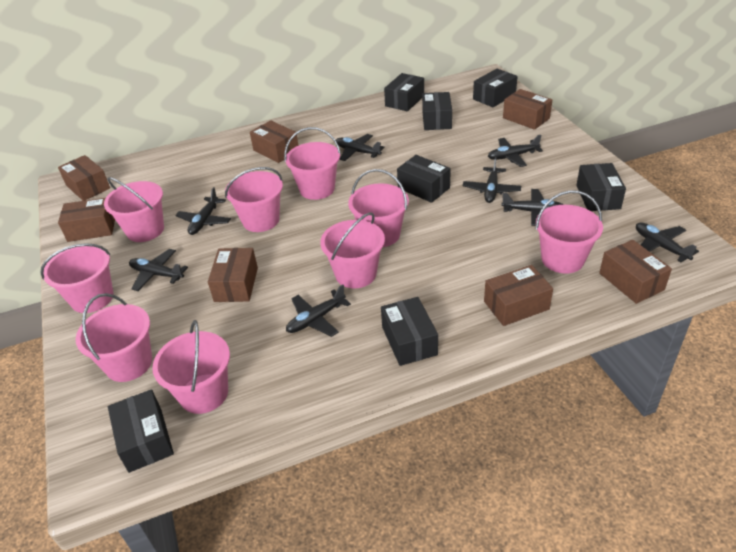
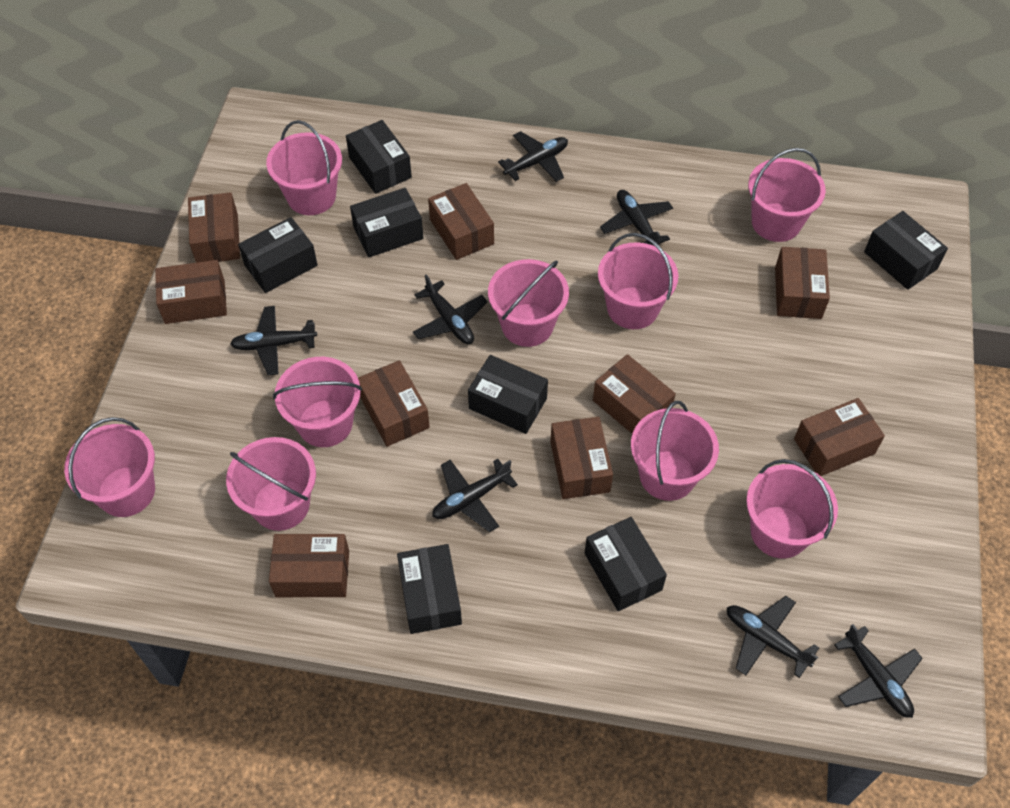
black plane: [129,249,188,291] [175,187,231,235] [286,285,351,337] [336,134,385,161] [463,157,521,203] [488,135,543,167] [501,189,563,226] [636,222,699,262] = 8 -> [230,306,317,376] [413,274,488,344] [432,459,518,532] [498,131,568,182] [600,190,673,246] [727,596,819,678] [834,624,923,718] = 7
brown box: [58,155,110,201] [58,198,115,242] [208,248,258,302] [250,120,298,163] [484,265,553,326] [503,89,552,130] [599,240,672,304] = 7 -> [155,260,227,324] [188,192,240,263] [269,534,349,597] [358,360,430,447] [428,183,494,260] [550,417,613,499] [593,354,676,434] [775,247,830,319] [794,398,885,476] = 9

